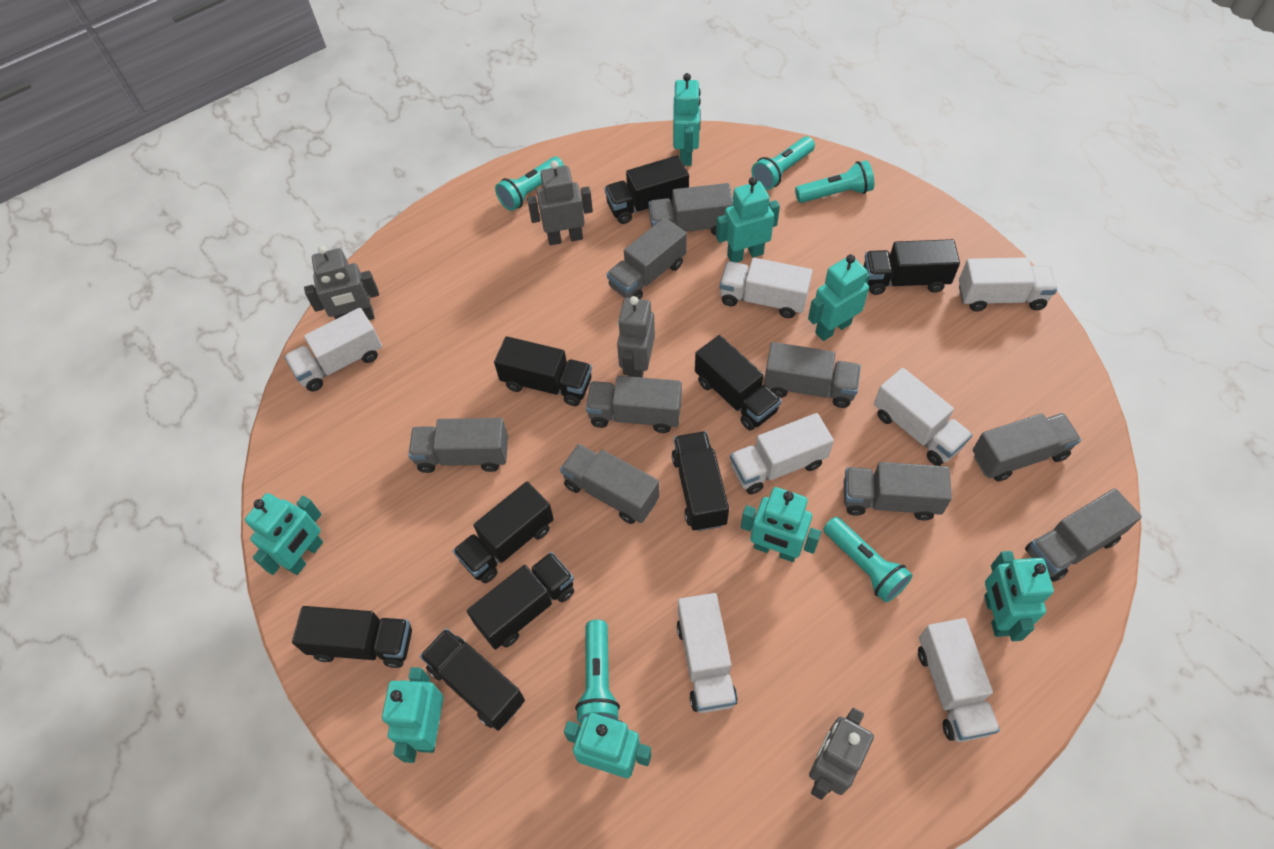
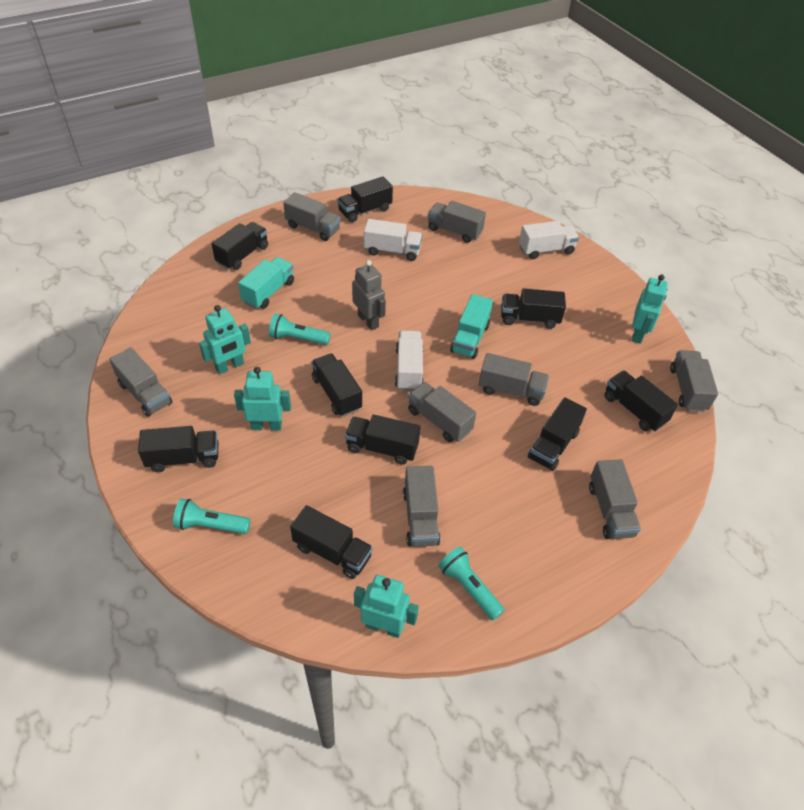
grey robot: [304,246,379,320] [527,161,593,245] [617,296,655,378] [809,708,874,800] = 4 -> [352,260,386,330] = 1
grey truck: [408,418,508,473] [560,444,660,524] [586,376,682,433] [607,218,687,299] [649,183,733,236] [764,342,861,408] [844,462,952,520] [973,413,1081,481] [1025,488,1142,582] = 9 -> [109,348,172,417] [283,192,341,241] [403,466,440,547] [408,382,476,442] [428,201,486,243] [479,353,549,406] [589,459,641,539] [670,350,718,412] = 8
turquoise flashlight: [495,157,564,211] [575,620,620,723] [751,136,815,190] [795,160,874,203] [823,517,913,602] = 5 -> [173,498,251,534] [269,314,330,345] [438,547,504,620] = 3
turquoise robot: [245,493,323,575] [382,667,444,763] [564,713,652,778] [673,73,701,166] [716,177,780,263] [741,487,821,562] [808,254,870,341] [984,551,1054,641] = 8 -> [199,305,251,374] [234,367,291,431] [354,575,419,638] [632,274,668,344] = 4
turquoise truck: none = 0 -> [238,257,294,309] [450,294,493,359] = 2
white truck: [284,308,382,391] [677,593,738,713] [720,258,812,318] [730,413,834,494] [874,368,972,466] [918,618,1000,742] [959,257,1057,312] = 7 -> [364,219,423,261] [395,330,424,391] [519,221,579,259] = 3

